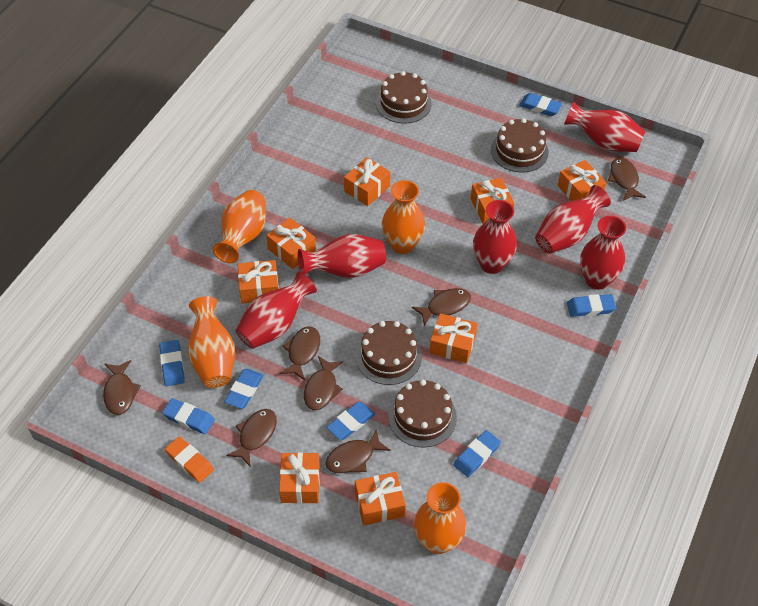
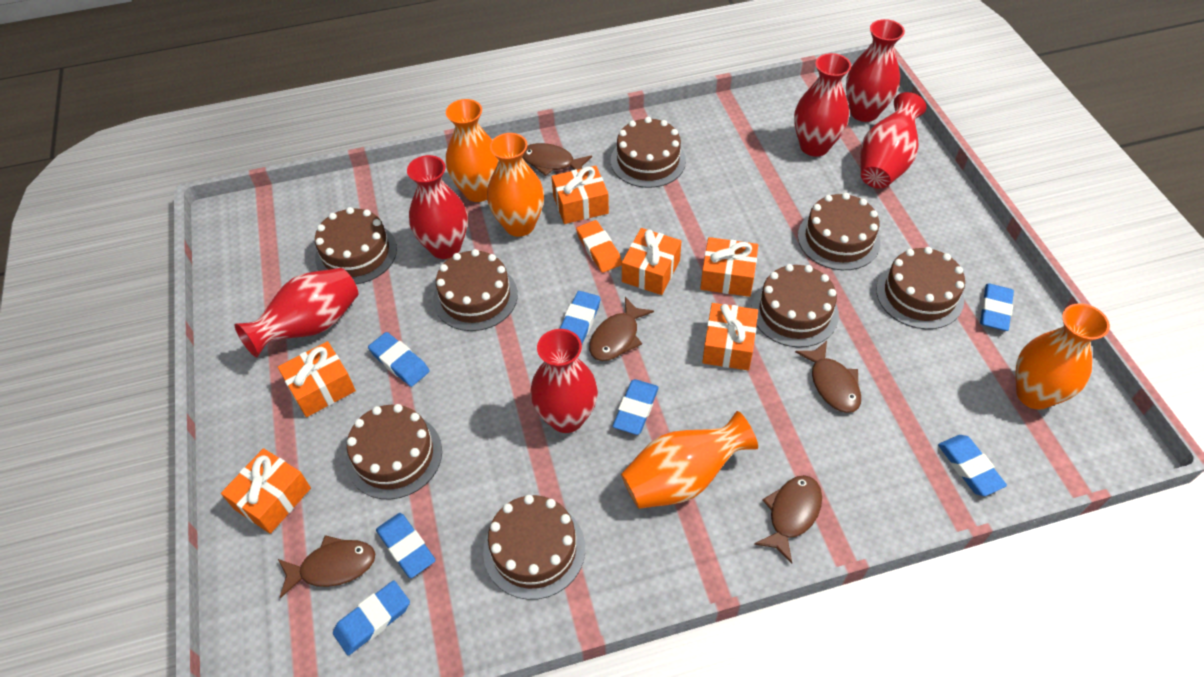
brown cake: [356,321,422,385] [376,71,432,124] [388,380,457,448] [491,118,549,173] = 4 -> [315,207,397,284] [346,404,442,500] [433,249,518,331] [483,495,585,600] [611,117,686,188] [752,264,839,347] [798,193,880,270] [876,247,965,329] = 8
brown fish: [103,360,141,415] [226,409,277,467] [280,327,320,380] [304,356,343,410] [325,429,391,473] [412,288,471,326] [608,158,646,201] = 7 -> [278,535,375,598] [522,143,592,176] [589,297,654,361] [754,475,822,564] [795,341,861,413] = 5
orange gift: [238,260,279,304] [266,218,316,269] [279,452,320,504] [344,157,390,206] [355,472,406,526] [429,313,478,363] [471,178,514,224] [558,160,607,201] = 8 -> [221,448,311,534] [278,341,356,417] [551,166,609,224] [622,228,681,295] [700,237,758,297] [702,303,758,370] = 6

